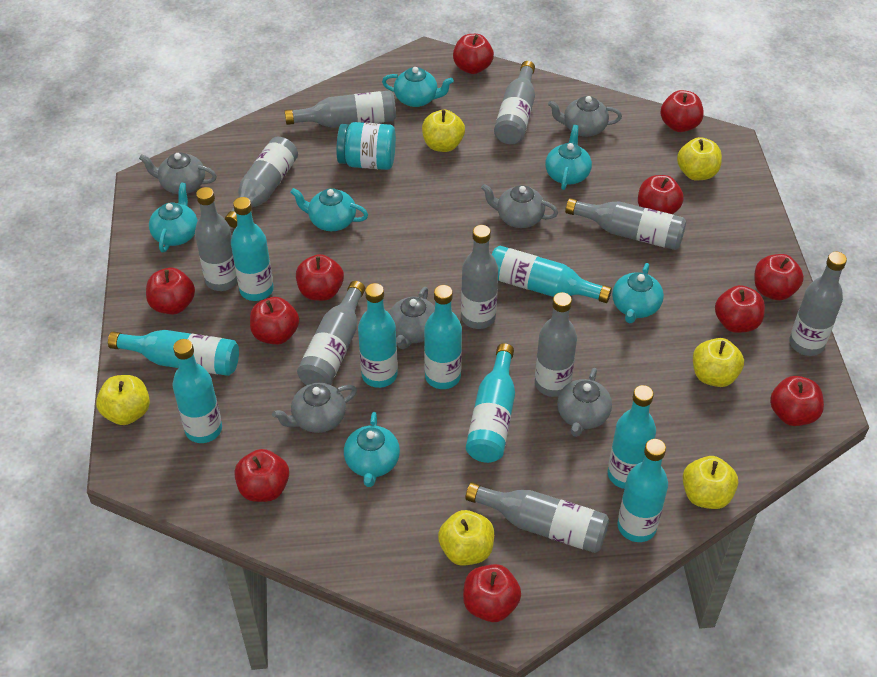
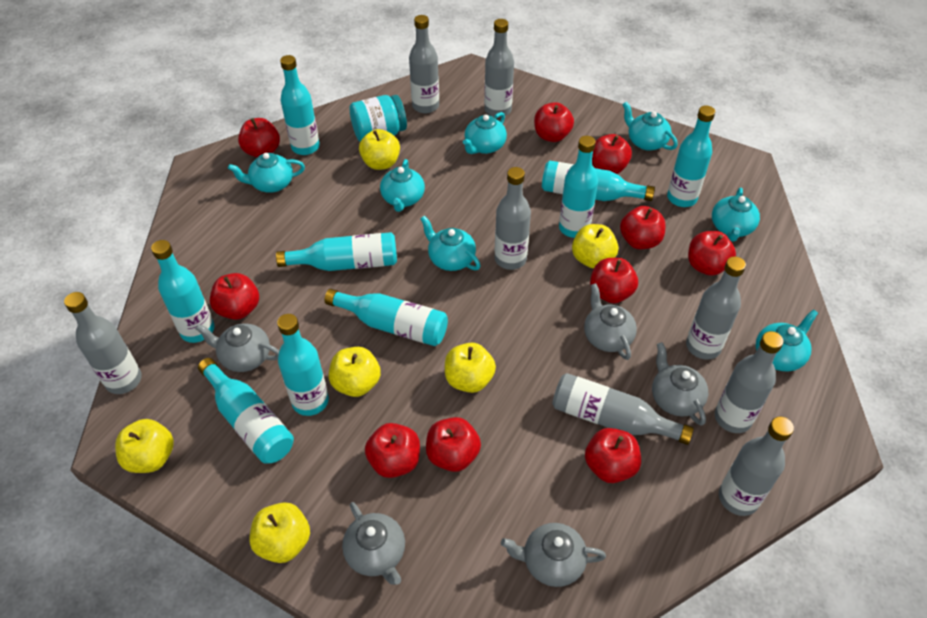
grey bottle: [195,187,237,291] [225,137,298,228] [285,90,396,128] [297,281,365,385] [461,225,498,329] [465,482,609,553] [494,61,535,144] [535,292,577,397] [565,198,686,250] [789,252,847,356] = 10 -> [64,292,142,394] [409,15,439,114] [484,19,514,118] [495,167,531,270] [552,373,694,445] [686,256,746,360] [715,331,784,433] [719,416,794,516] = 8
grey teapot: [139,152,217,194] [272,383,357,433] [389,287,435,349] [481,184,558,228] [548,96,622,137] [557,368,612,437] = 6 -> [196,323,279,372] [342,502,405,585] [501,523,606,587] [584,283,637,360] [652,342,708,426] = 5
red apple: [146,268,195,314] [234,449,289,502] [250,297,299,345] [296,254,344,301] [453,34,494,74] [463,564,521,622] [638,175,684,214] [661,90,704,132] [715,285,765,333] [755,254,804,300] [770,376,824,426] = 11 -> [210,273,259,320] [238,118,280,158] [365,423,420,478] [426,417,481,472] [534,102,574,142] [585,428,641,483] [590,258,638,303] [592,134,632,174] [620,206,666,249] [688,231,736,276] = 10
turquoise teapot: [149,183,198,252] [290,188,368,231] [344,412,400,487] [382,67,454,107] [545,125,592,190] [612,263,664,323] = 6 -> [228,153,305,193] [380,159,425,212] [420,216,481,271] [463,112,507,154] [622,102,678,151] [712,188,760,242] [756,310,818,371] = 7

